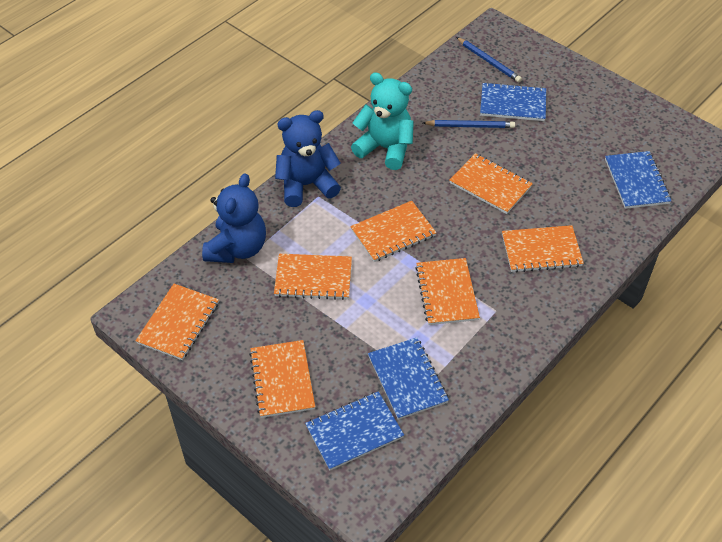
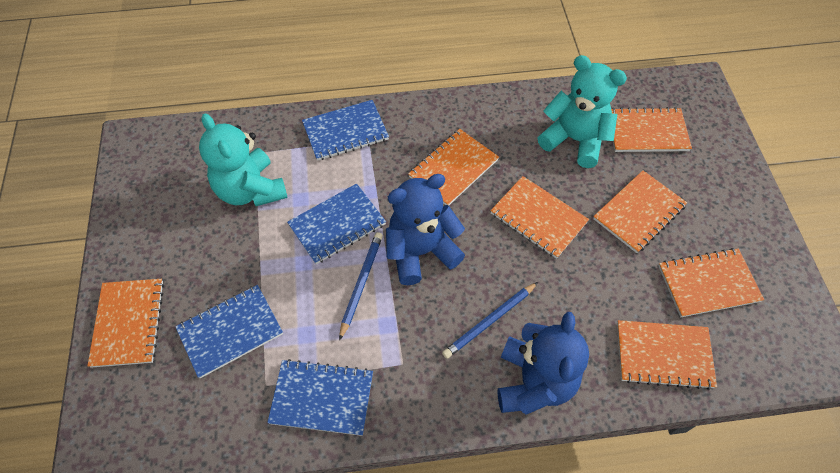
turquoise teddy bear: [351,72,414,170] = 1 -> [199,113,288,206] [538,55,627,168] = 2

